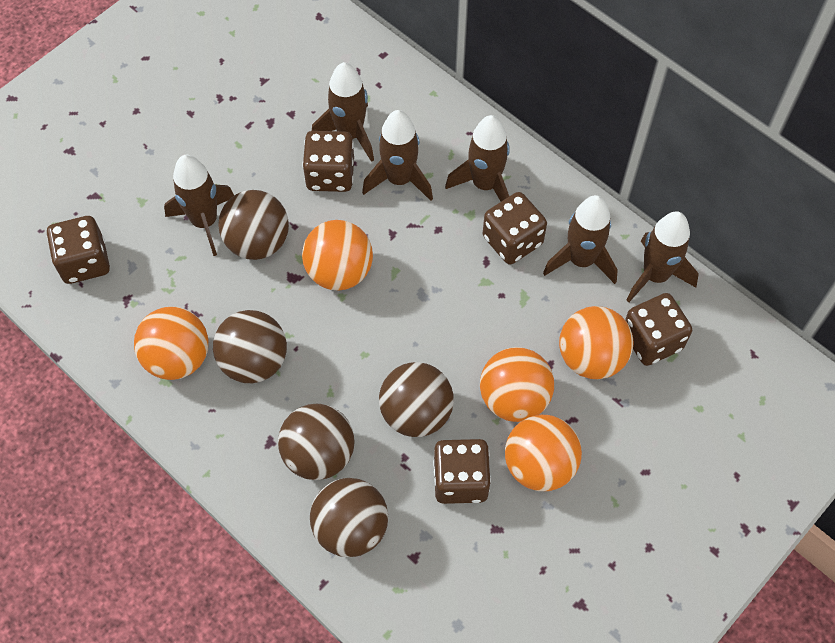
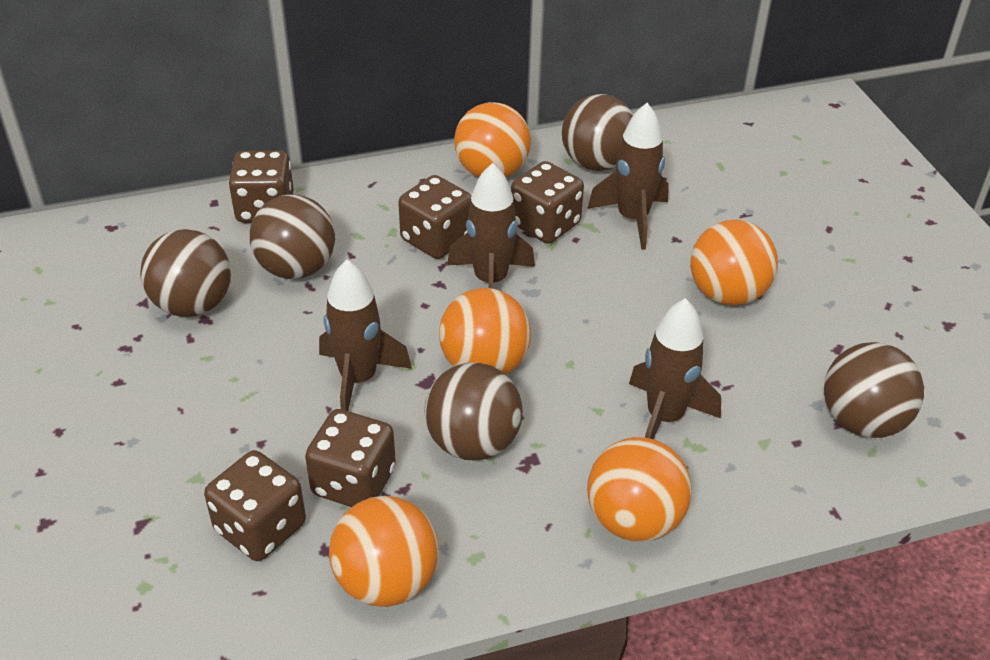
brown rocket: [164,155,234,256] [312,62,374,162] [362,110,433,201] [445,115,510,201] [543,195,618,284] [627,211,699,302] = 6 -> [319,260,412,411] [447,163,535,289] [587,103,669,250] [629,298,721,439] = 4

